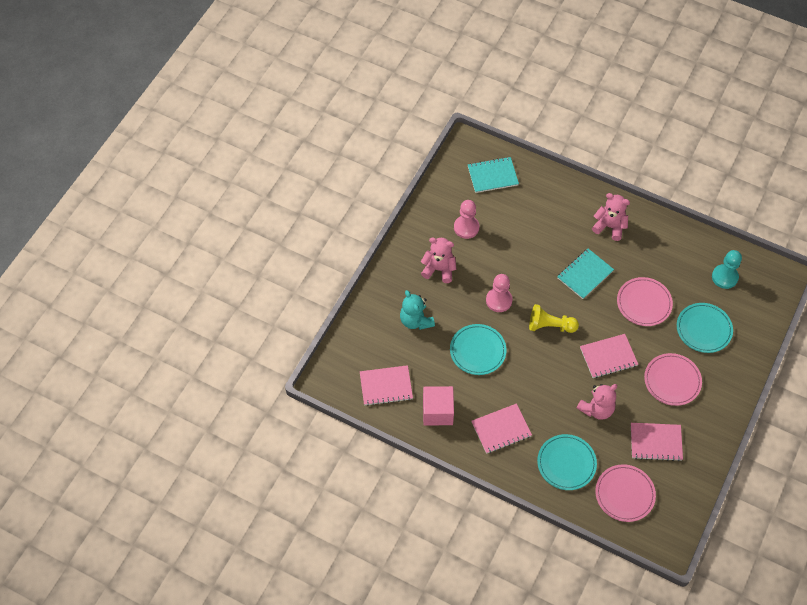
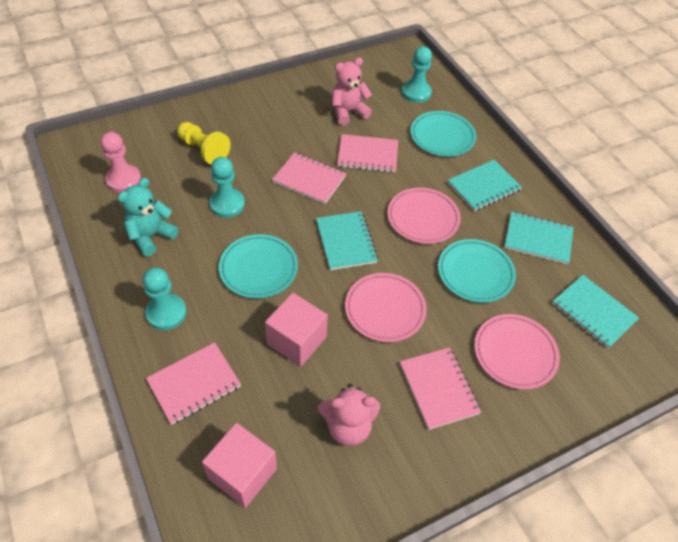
pink cube: [423,386,454,426] = 1 -> [202,423,277,508] [265,293,328,367] = 2
pink pawn: [454,200,479,239] [486,274,512,312] = 2 -> [100,132,141,193] = 1
pink teddy bear: [421,238,456,283] [577,384,617,420] [592,193,630,241] = 3 -> [318,384,380,446] [332,58,372,125] = 2
turquoise notebook: [468,157,519,193] [557,249,614,299] = 2 -> [316,211,378,270] [448,160,522,211] [504,212,573,265] [552,275,639,348] = 4
turquoise pawn: [712,250,742,289] = 1 -> [143,267,187,330] [209,157,245,218] [402,46,432,103] = 3

